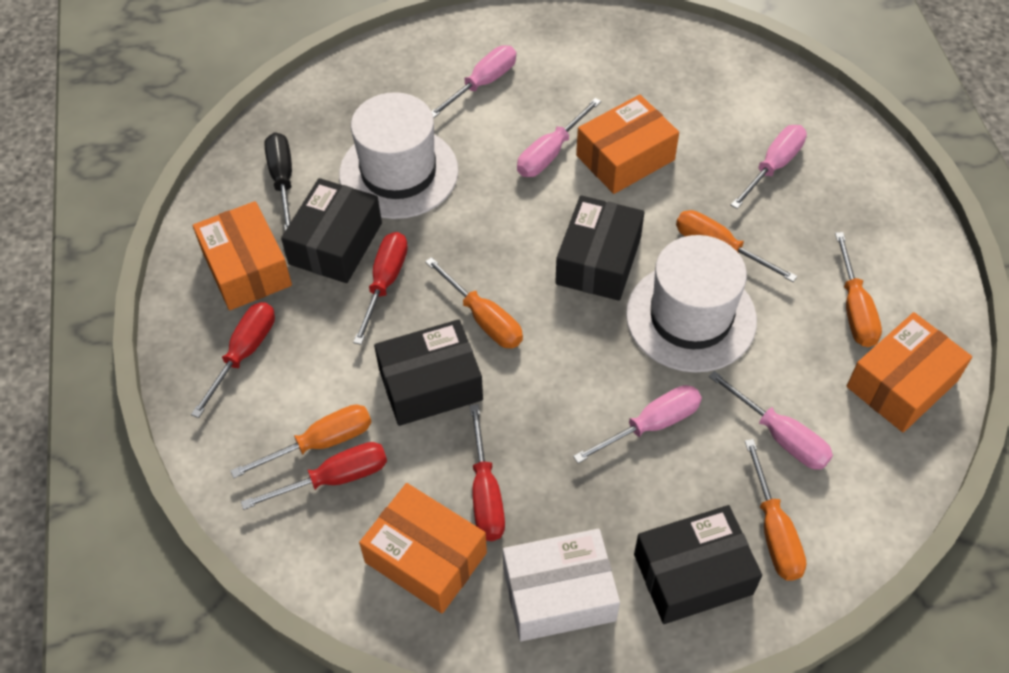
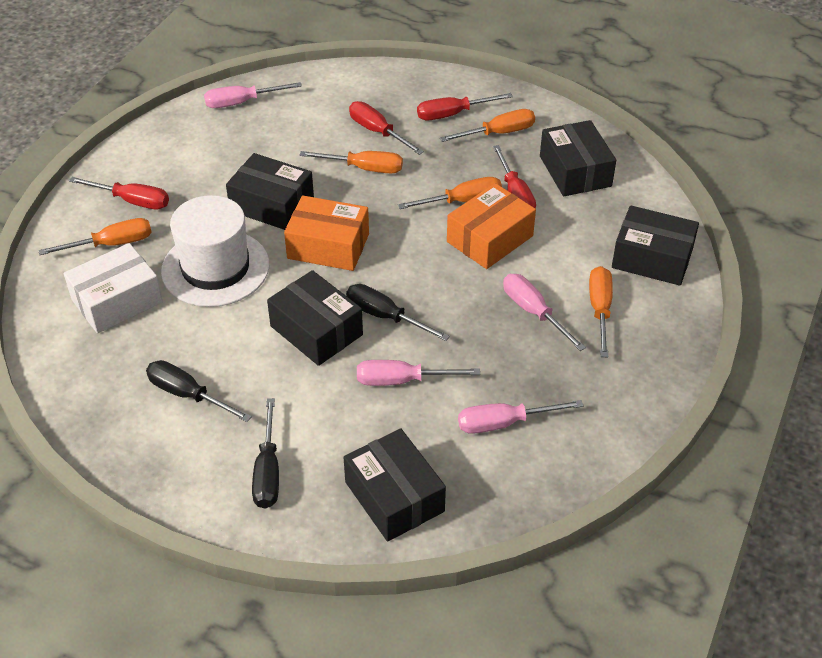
black box: [281,178,382,283] [374,319,483,426] [555,195,644,301] [634,505,762,624] = 4 -> [226,153,314,230] [267,270,363,366] [344,428,446,542] [540,120,616,196] [612,205,699,286] = 5
black screwdriver: [264,132,292,231] = 1 -> [146,360,252,422] [252,398,279,509] [346,284,450,341] = 3
orange box: [193,201,292,310] [359,483,487,613] [576,95,679,194] [847,312,972,432] = 4 -> [284,195,369,271] [447,183,536,269] = 2
pink screwdriver: [431,45,516,118] [517,98,601,177] [573,385,702,463] [709,371,833,470] [731,125,807,209] = 5 -> [204,82,302,108] [357,360,480,386] [458,400,584,434] [503,274,586,351] = 4
white hat: [339,92,458,219] [626,235,757,372] = 2 -> [161,195,269,307] = 1

